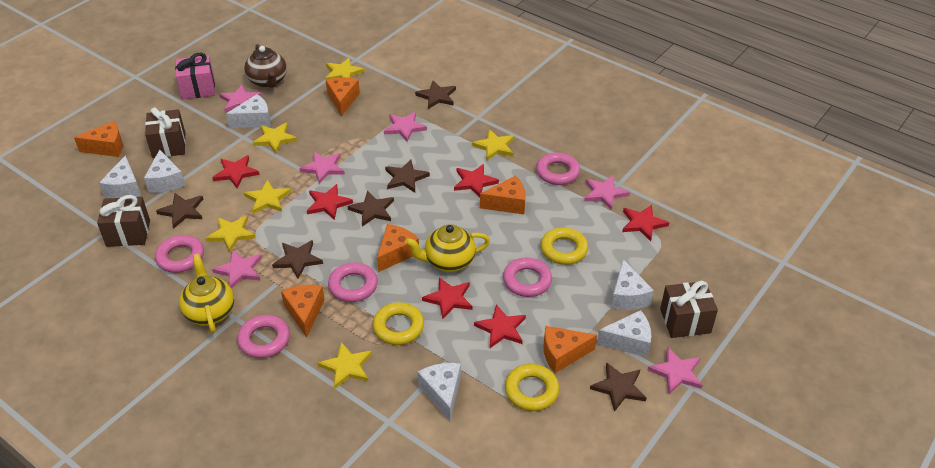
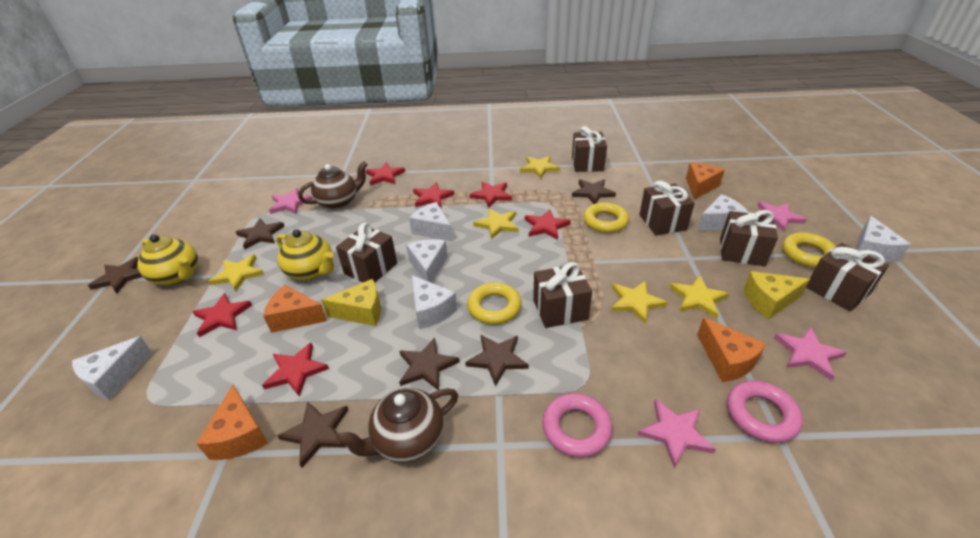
brown gift: [97,195,150,247] [145,107,186,158] [660,281,718,338] = 3 -> [336,223,397,282] [533,262,592,328] [572,126,607,172] [639,181,695,235] [720,210,778,266] [806,243,889,311] = 6
brown teapot: [244,44,287,88] = 1 -> [298,161,368,209] [336,388,458,462] = 2
orange cheese: [74,121,123,157] [281,285,325,338] [326,77,360,116] [377,224,419,272] [480,175,526,214] [543,326,597,373] = 6 -> [196,385,268,460] [263,285,327,333] [686,162,725,200] [697,317,766,382] = 4
pink gift: [175,53,215,100] = 1 -> none = 0
pink ring: [155,235,204,273] [237,315,290,358] [328,262,378,302] [503,258,552,297] [536,152,580,185] = 5 -> [542,393,613,458] [727,380,803,443] = 2
pink star: [212,250,262,289] [219,85,262,112] [299,152,345,184] [384,112,427,142] [584,176,630,210] [648,347,703,394] = 6 -> [269,188,313,214] [637,399,716,468] [757,201,807,232] [774,327,847,381] = 4
yellow cheese: none = 0 -> [321,279,381,326] [743,271,810,319] = 2
yellow star: [206,215,256,252] [244,180,291,214] [252,123,297,153] [318,342,372,390] [325,58,364,81] [472,129,514,161] = 6 -> [209,254,264,292] [473,208,518,239] [520,156,560,179] [611,281,667,324] [669,275,729,318] = 5

